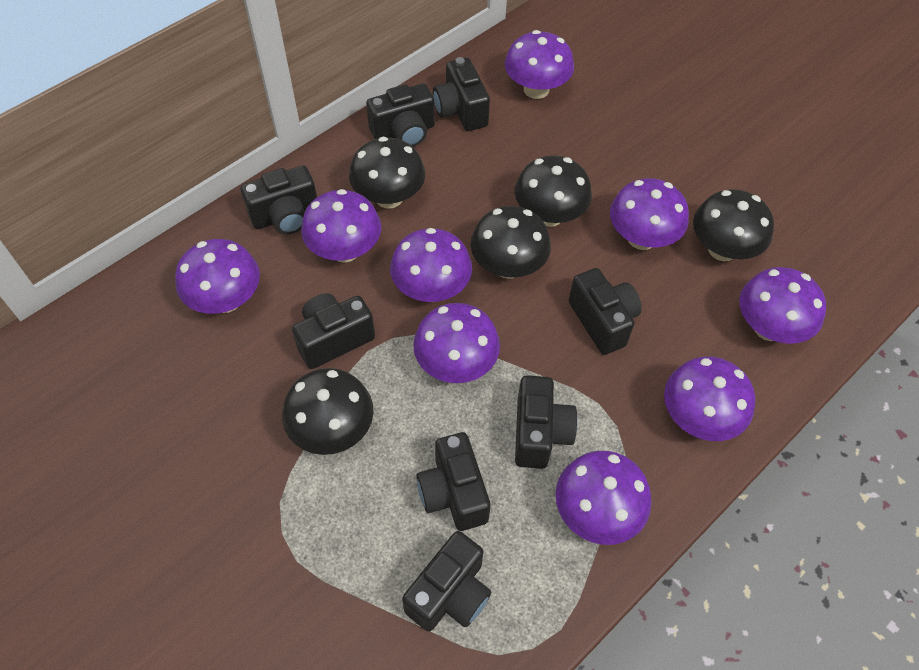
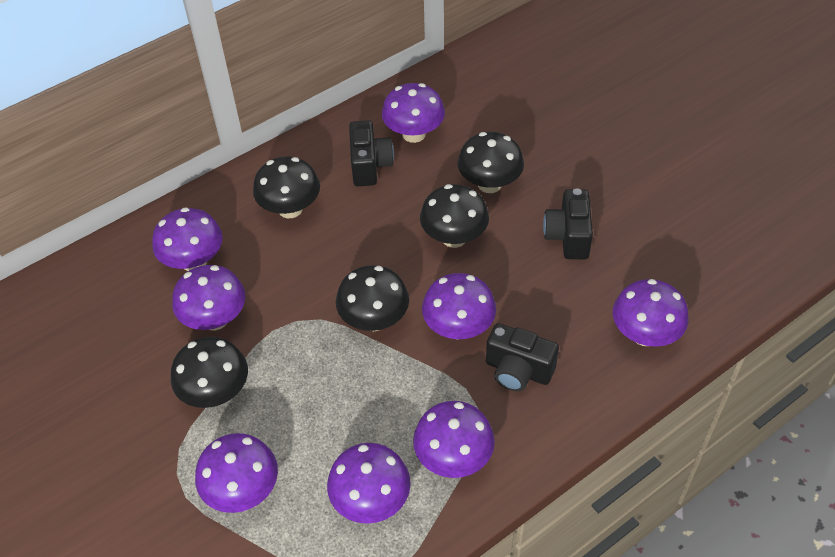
black camera: [241,165,317,234] [292,293,375,369] [366,83,435,147] [402,531,491,631] [416,432,491,531] [433,57,490,131] [515,375,578,469] [569,268,642,355] = 8 -> [349,120,394,186] [486,323,559,391] [543,188,593,259] = 3
purple mushroom: [175,239,260,314] [301,189,381,263] [390,228,472,302] [413,303,500,383] [505,30,574,99] [555,451,652,545] [610,178,689,250] [664,356,755,441] [739,267,826,344] = 9 -> [152,207,223,271] [172,265,246,330] [195,433,278,513] [327,443,411,524] [382,83,445,143] [413,401,495,478] [422,273,496,340] [613,279,689,347] = 8

